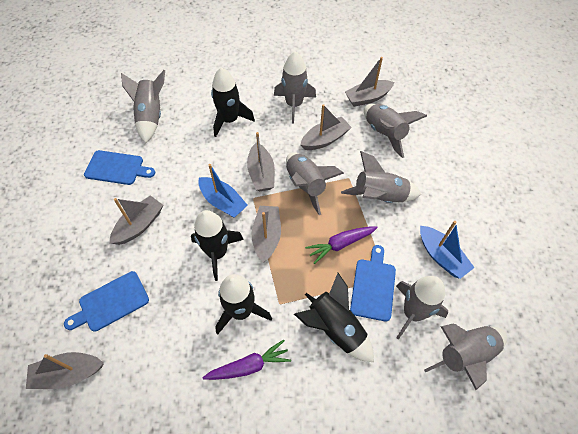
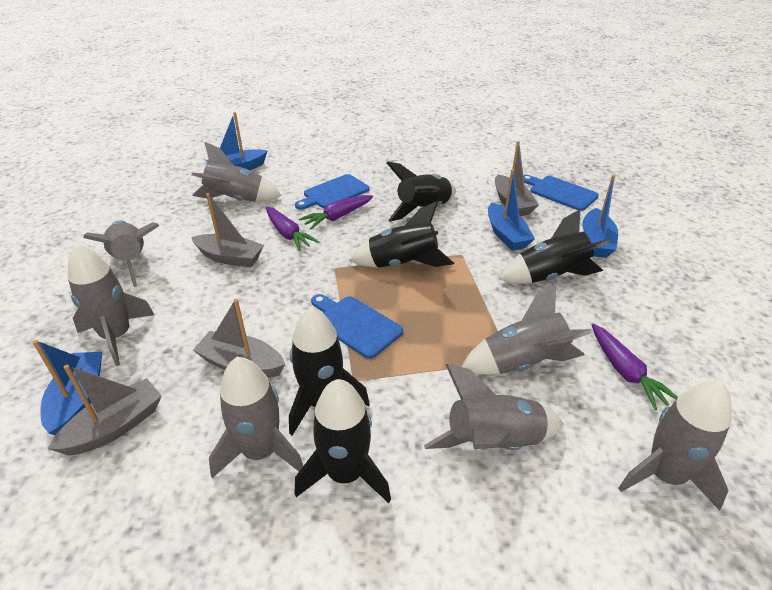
black rocket: [191,210,244,281] [211,67,255,137] [215,274,272,335] [294,273,374,362] = 4 -> [289,307,370,436] [295,379,391,503] [350,201,454,268] [387,162,456,222] [499,209,610,284] = 5
blue boat: [198,164,248,218] [420,221,475,279] = 2 -> [32,340,102,435] [206,112,268,170] [488,169,535,251] [582,175,618,258] = 4
grey boat: [26,352,104,389] [110,195,163,245] [247,132,275,191] [252,206,281,262] [301,104,352,150] [345,57,394,107] = 6 -> [48,365,162,455] [191,193,264,267] [193,299,285,378] [495,141,539,216] = 4
purple carrot: [202,340,291,380] [305,226,378,264] = 2 -> [266,207,319,251] [299,195,373,229] [592,324,678,410] = 3

